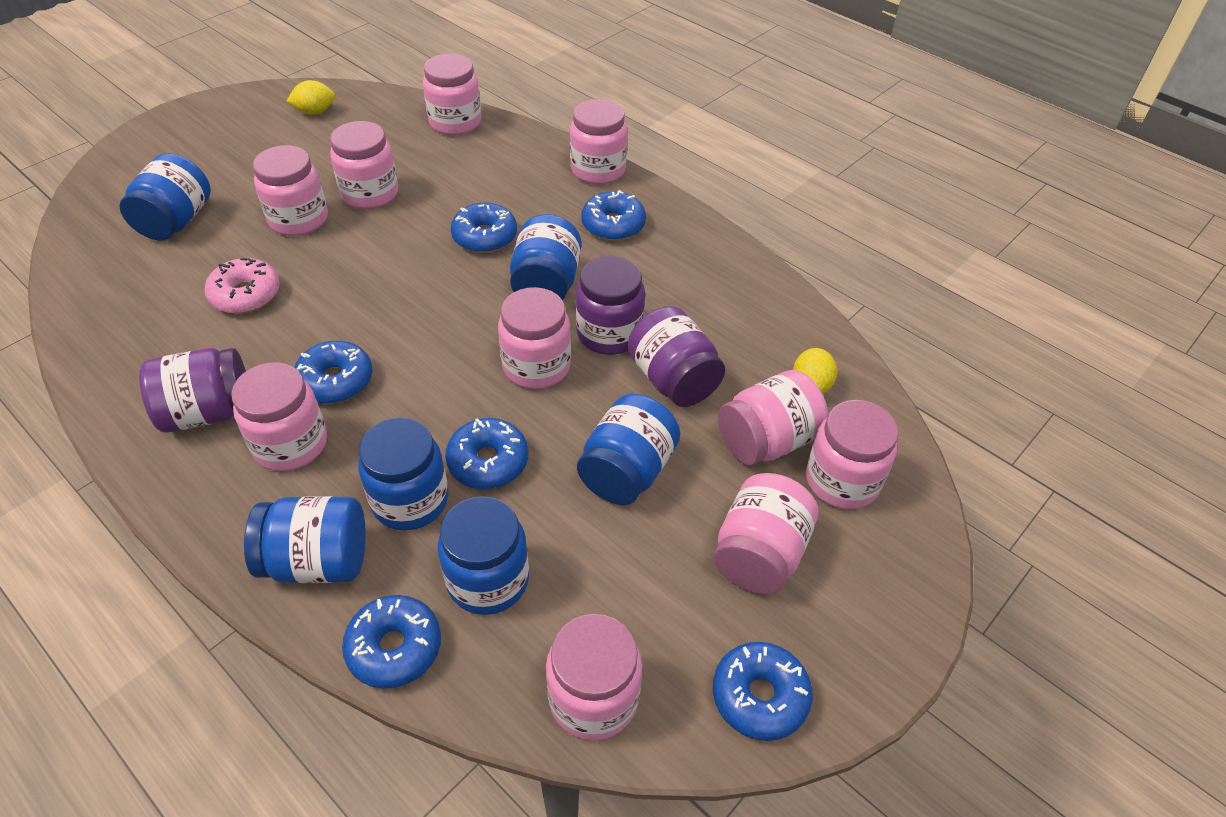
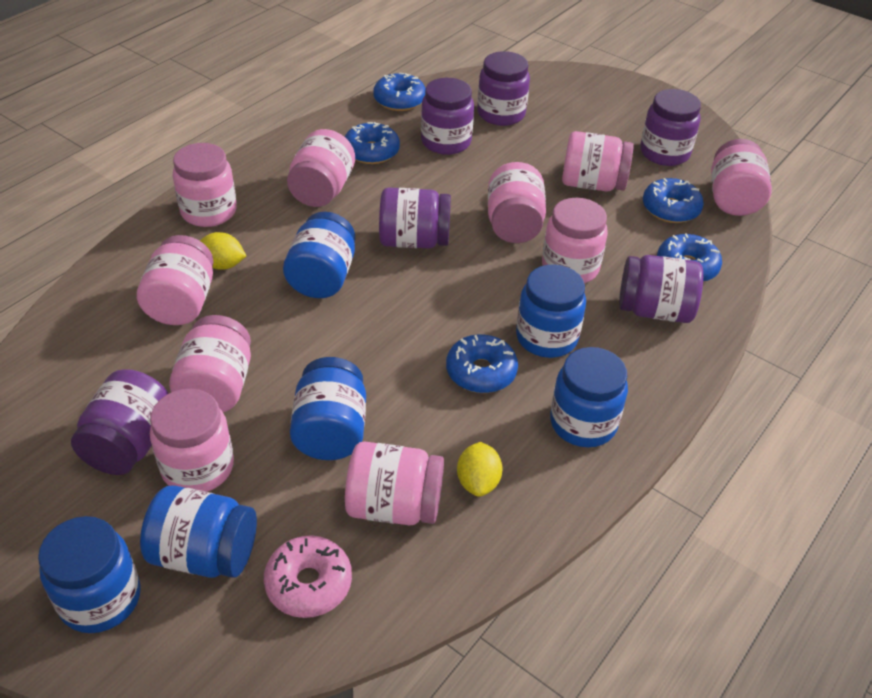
blue donut: [294,341,373,404] [342,595,441,689] [445,418,529,489] [451,203,517,253] [581,190,646,241] [713,642,813,741] = 6 -> [345,122,400,164] [373,73,425,111] [446,334,518,393] [643,178,704,223] [657,234,722,282] = 5
purple jar: [139,348,246,432] [576,256,645,355] [628,306,725,407] = 3 -> [71,369,169,475] [379,187,451,248] [421,78,474,155] [477,51,530,126] [619,255,703,323] [640,89,701,166] = 6

